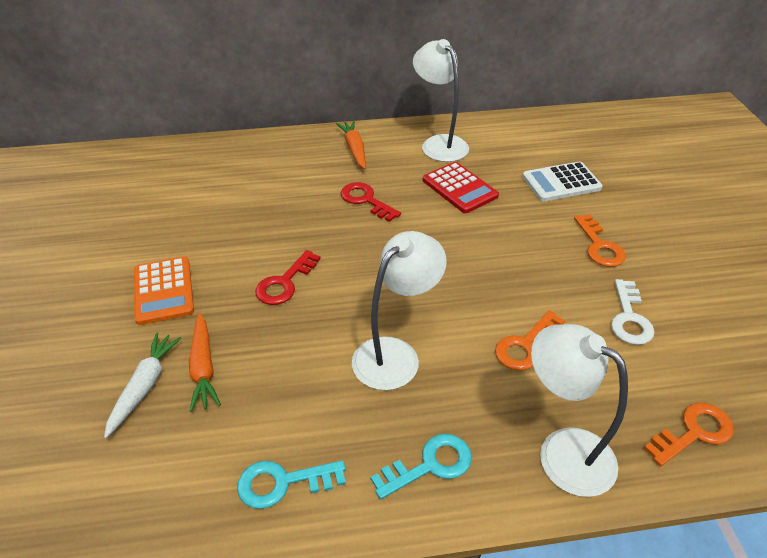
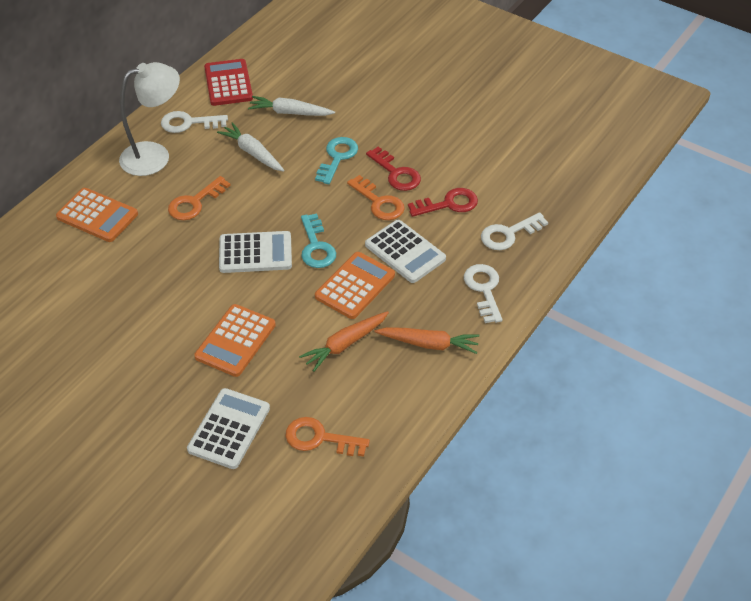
orange calculator: [134,256,194,325] = 1 -> [56,188,138,242] [194,304,276,377] [315,252,395,319] = 3
white calculator: [522,161,603,202] = 1 -> [187,388,270,469] [219,231,292,273] [365,220,446,283] = 3
white carrot: [104,333,182,439] = 1 -> [217,122,285,172] [248,96,335,116] = 2
white key: [611,279,654,345] = 1 -> [161,111,228,133] [464,264,502,323] [481,212,548,250] = 3
white lamp: [352,231,447,390] [413,39,469,162] [531,324,628,497] = 3 -> [119,62,180,176] = 1

